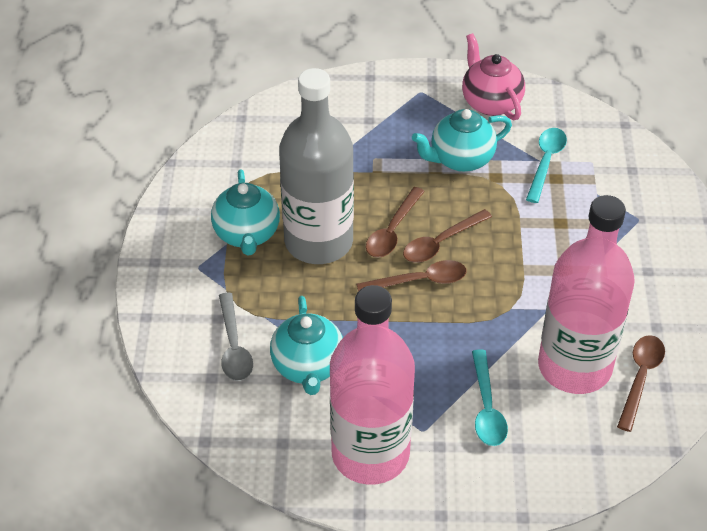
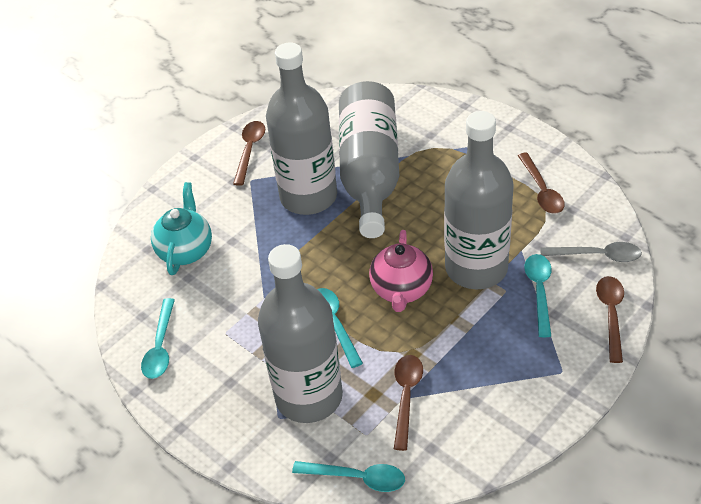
grey bottle: [279,68,354,264] = 1 -> [258,244,343,423] [266,43,337,215] [339,81,399,238] [444,111,514,289] = 4
pink bottle: [330,285,415,485] [538,195,635,394] = 2 -> none = 0
turquoise spoon: [472,349,508,446] [526,128,567,203] = 2 -> [141,298,175,379] [292,461,405,492] [317,288,363,368] [524,254,552,337] = 4
turquoise teapot: [211,169,280,256] [270,296,343,395] [412,109,512,172] = 3 -> [151,182,212,275] = 1

